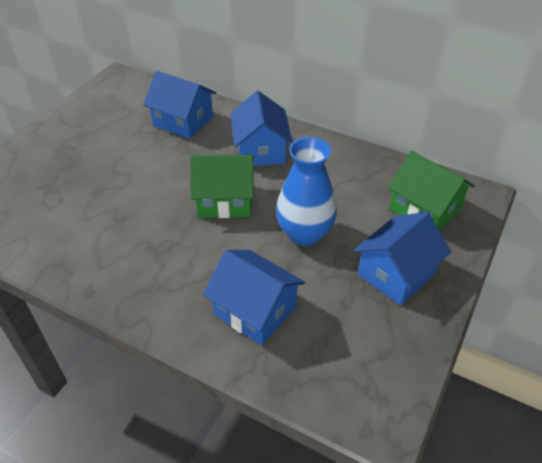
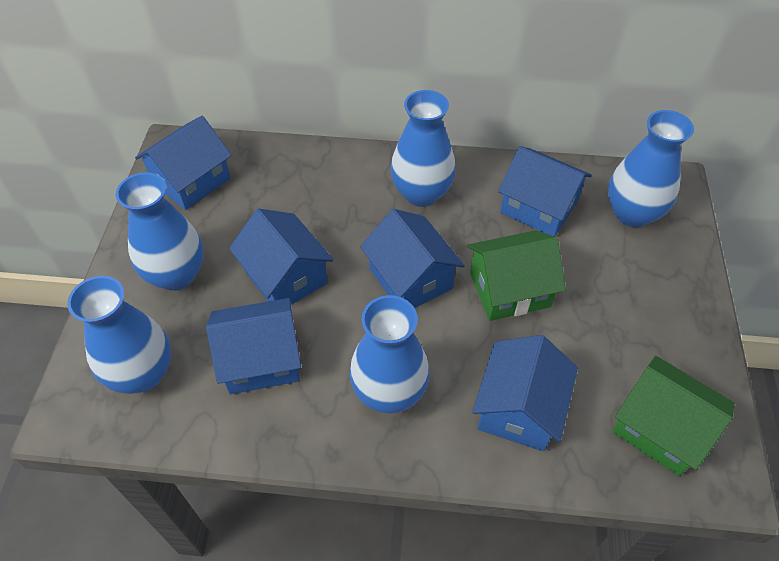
blue house: [143,71,216,139] [203,250,305,346] [230,91,292,166] [354,212,451,305] = 4 -> [135,116,232,210] [206,298,301,394] [229,209,334,305] [360,209,465,308] [472,335,578,451] [498,146,592,236] = 6
blue vase: [276,137,337,246] = 1 -> [67,276,171,394] [116,172,204,291] [349,295,430,414] [390,90,456,207] [608,110,694,227] = 5

